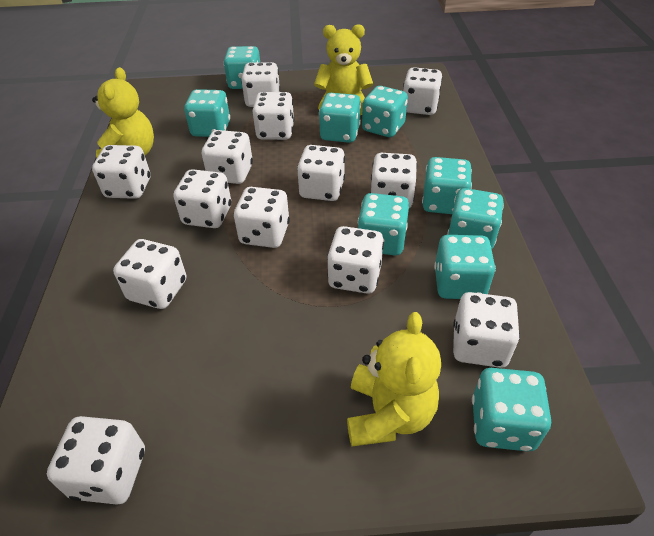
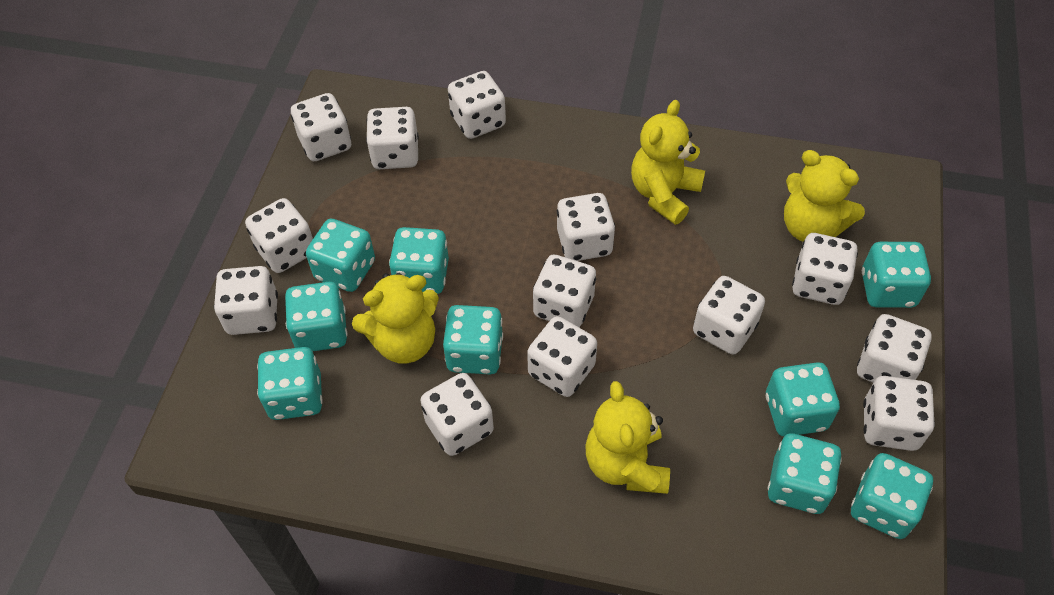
yellow teddy bear: [92,67,154,158] [314,24,373,115] [347,312,441,447] = 3 -> [352,273,439,364] [585,381,670,494] [631,100,705,225] [784,150,865,242] = 4

